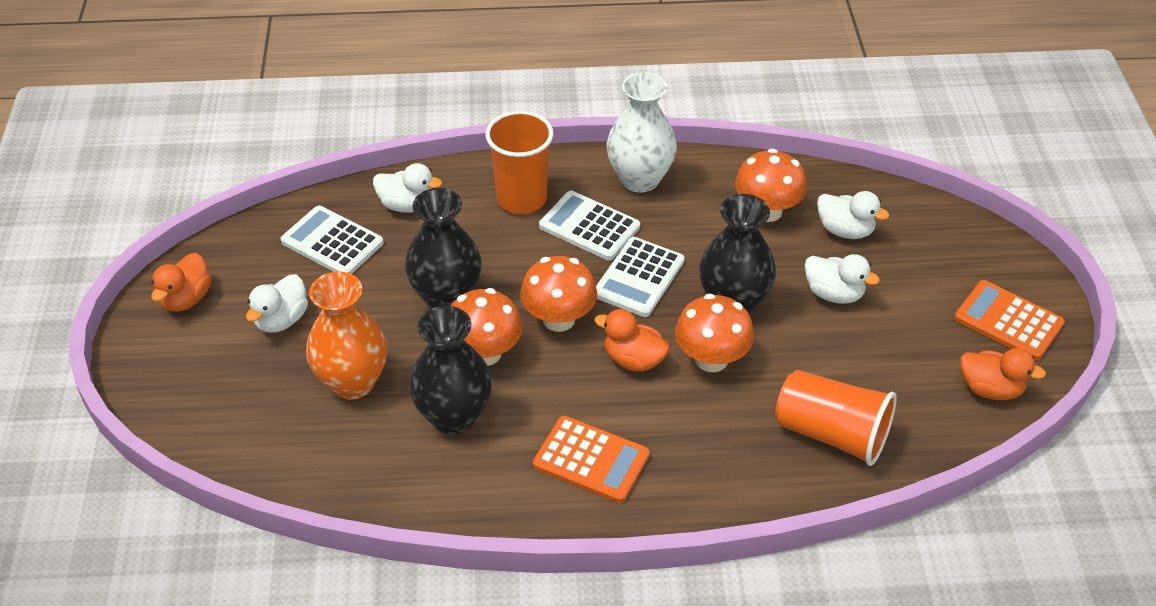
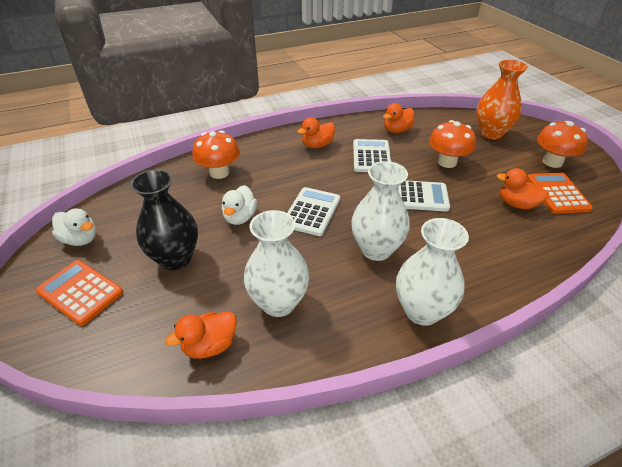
black vase: [405,188,482,309] [409,306,492,435] [699,194,776,314] = 3 -> [130,169,198,270] = 1
orange cup: [485,111,554,214] [775,370,897,466] = 2 -> none = 0
orange duck: [151,253,211,312] [594,309,670,372] [960,348,1046,400] = 3 -> [165,311,237,359] [297,117,335,148] [383,103,415,133] [496,168,549,209] = 4
orange mushroom: [451,288,523,366] [520,256,597,332] [675,293,754,372] [735,149,807,222] = 4 -> [192,130,240,179] [429,120,476,168] [537,121,588,168] = 3
white duck: [246,274,308,333] [373,163,442,213] [804,254,880,304] [817,191,889,239] = 4 -> [52,208,96,246] [222,185,257,225] = 2
white vase: [606,72,677,193] = 1 -> [244,210,310,317] [351,161,410,261] [396,218,469,326] = 3

